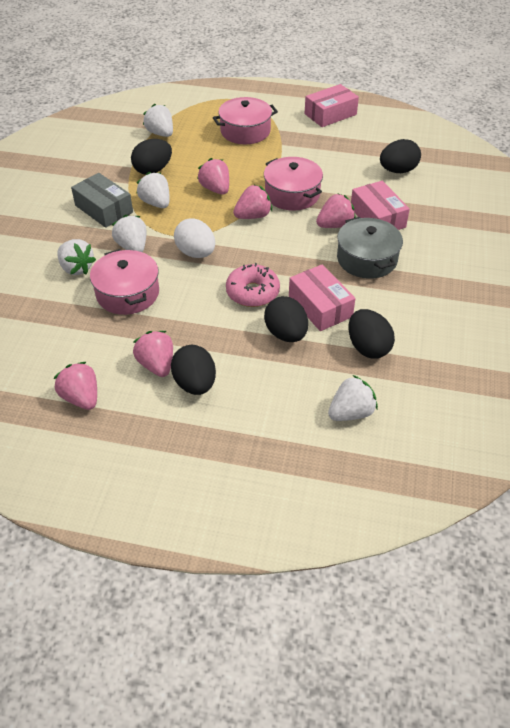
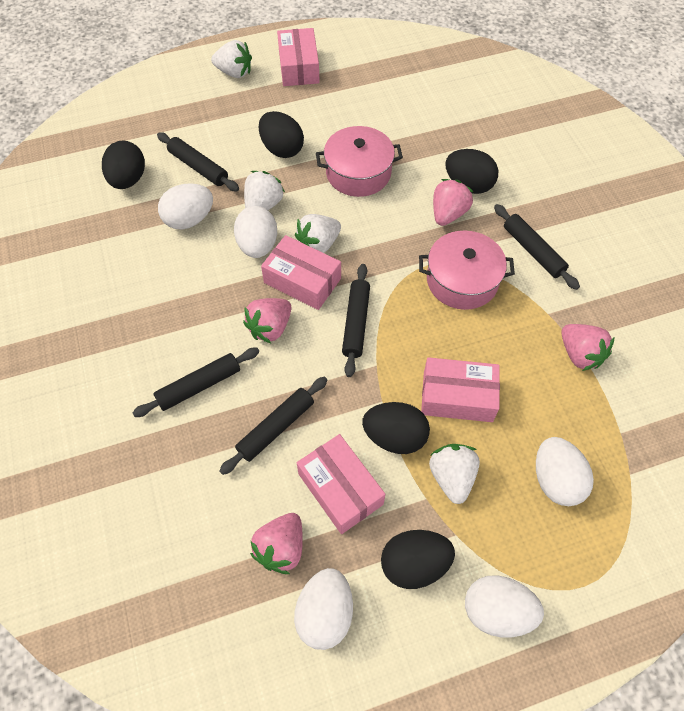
black rolling pin: none = 0 -> [132,348,259,417] [157,132,239,191] [219,377,327,475] [342,264,370,377] [494,204,580,290] = 5
grey box: [71,173,133,228] = 1 -> none = 0
grey pot: [337,217,403,279] = 1 -> none = 0
pink box: [289,264,356,331] [304,84,359,127] [351,181,410,230] = 3 -> [261,235,341,310] [277,28,320,86] [297,434,385,534] [421,357,500,422] = 4
pink donut: [226,263,280,307] = 1 -> none = 0
pink pot: [90,249,159,315] [213,97,278,144] [264,157,323,211] = 3 -> [316,126,403,197] [419,230,515,310] = 2
pink strawberry: [53,362,97,410] [133,331,173,377] [197,158,229,195] [233,185,272,219] [316,193,356,228] = 5 -> [243,298,291,343] [250,513,303,574] [433,179,473,226] [561,324,615,371] = 4
white egg: [174,218,215,258] = 1 -> [158,183,213,230] [234,206,277,258] [294,568,353,650] [465,575,544,638] [536,437,594,506] = 5
white strawberry: [57,239,96,275] [112,215,146,252] [136,172,170,208] [143,104,173,137] [328,375,378,421] = 5 -> [211,40,252,78] [244,171,285,210] [295,214,341,253] [429,444,480,504] = 4

